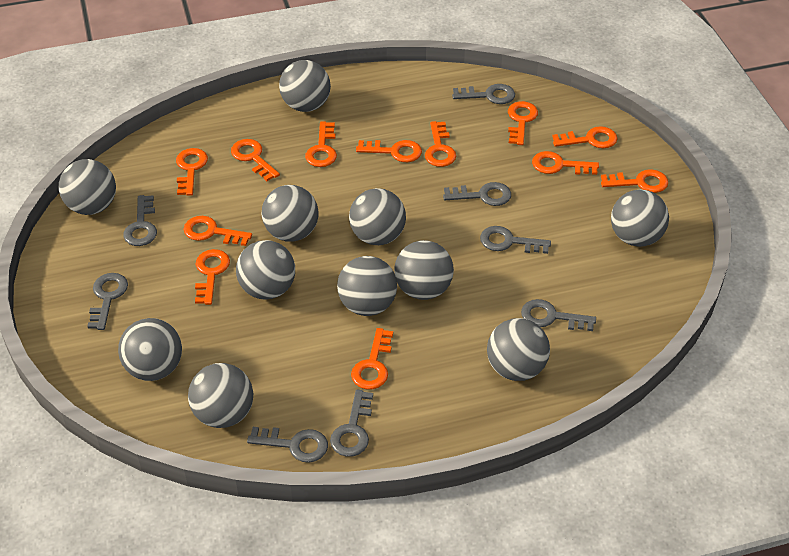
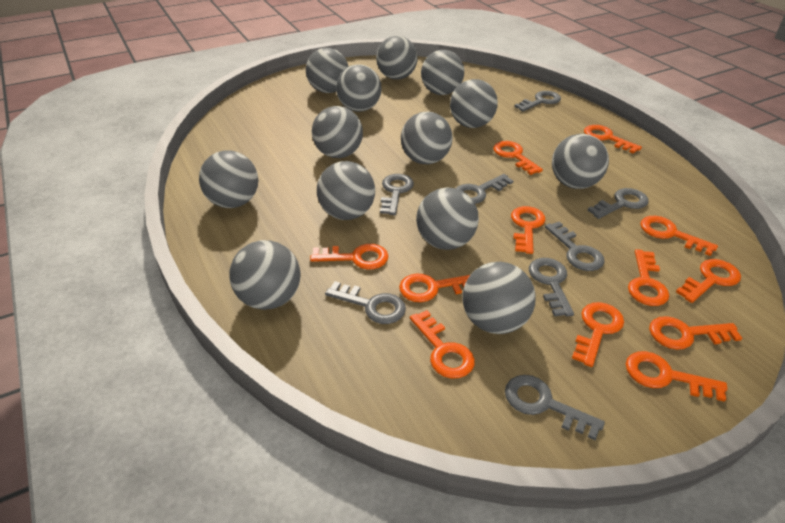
grey ball: [59,159,116,215] [118,318,182,381] [188,363,253,428] [236,240,295,299] [261,185,319,241] [279,60,331,112] [337,256,397,316] [349,188,406,245] [394,240,454,300] [487,318,550,381] [611,189,669,247] = 11 -> [199,151,258,208] [229,240,300,310] [306,48,349,93] [312,106,363,158] [317,161,375,220] [336,64,382,112] [376,36,418,79] [401,112,452,164] [416,187,479,250] [421,50,464,95] [450,79,498,128] [462,262,536,334] [552,134,609,189] = 13

